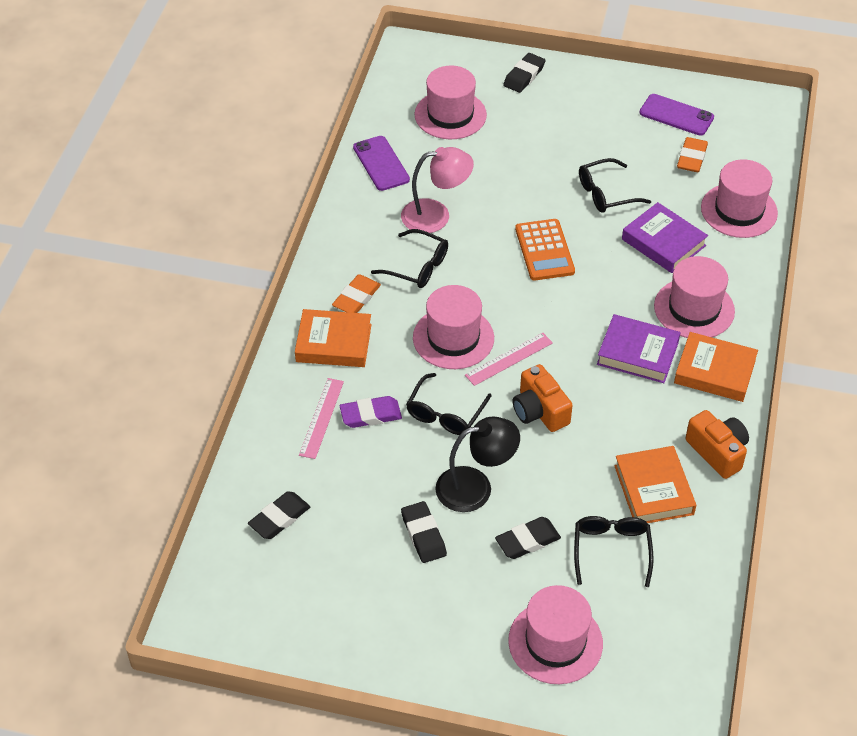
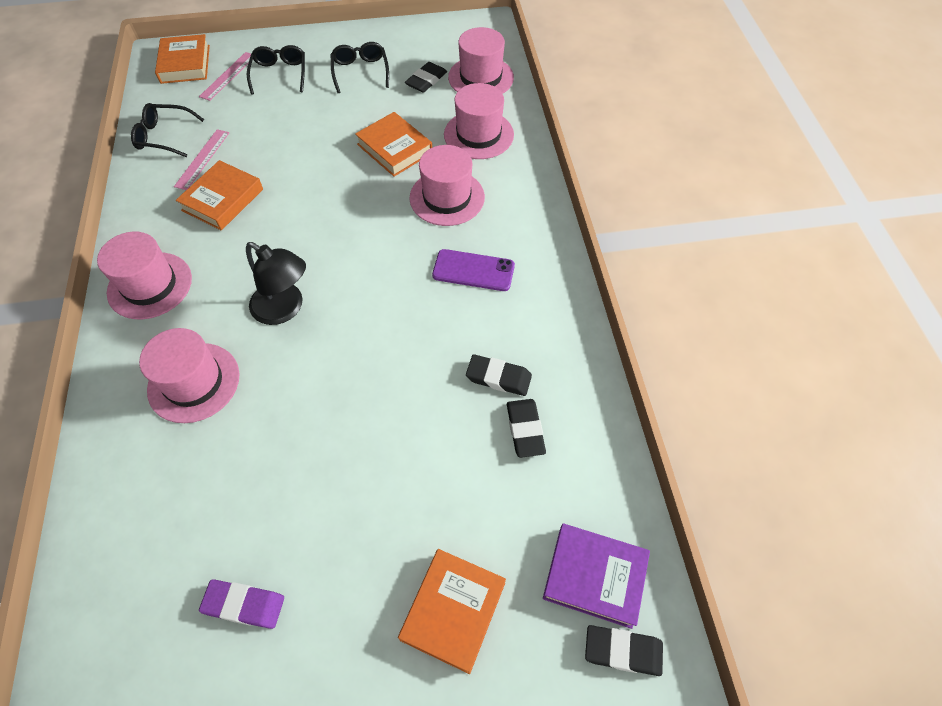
black glasses: [371,229,448,288] [406,373,492,435] [574,516,654,587] [579,158,651,213] = 4 -> [131,103,204,157] [247,45,305,94] [331,42,389,93] = 3
orange book: [295,309,372,367] [614,446,696,523] [674,332,758,402] = 3 -> [155,34,210,84] [176,160,263,230] [355,112,432,177] [398,549,506,674] = 4
orange calculator: [515,219,575,281] = 1 -> none = 0
orange camera: [513,364,573,432] [686,410,749,479] = 2 -> none = 0
orange eraser: [332,274,381,313] [677,137,708,172] = 2 -> none = 0
pink lamp: [401,147,474,233] = 1 -> none = 0
purple book: [597,314,680,383] [622,202,708,273] = 2 -> [543,524,650,629] = 1
purple phone: [353,136,410,191] [639,94,714,136] = 2 -> [432,249,515,291] = 1

